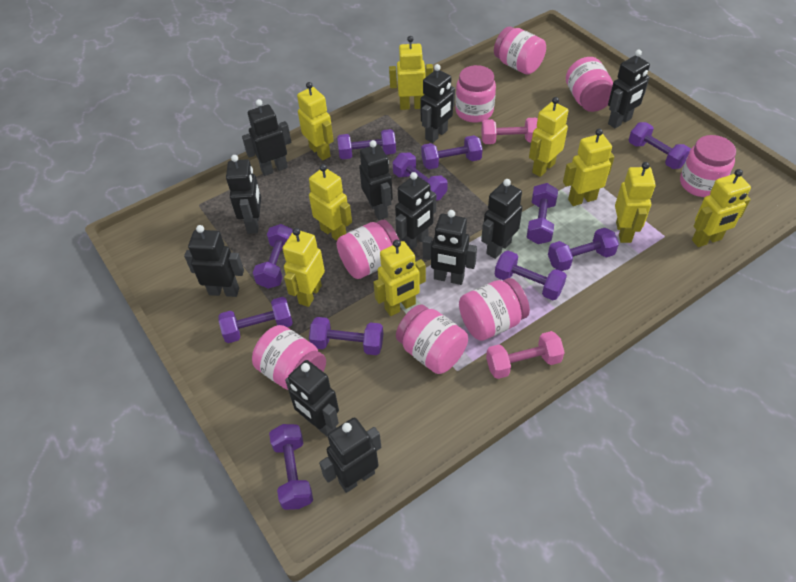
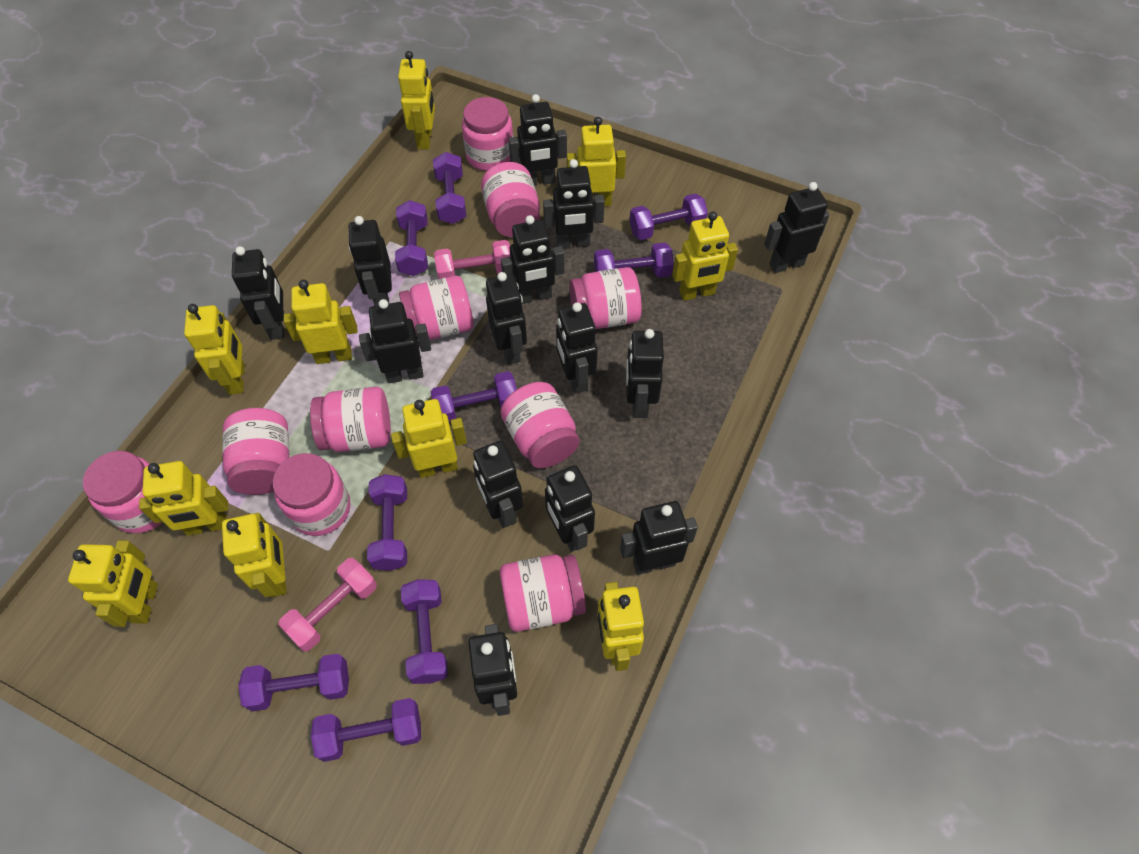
black robot: [184,225,244,297] [226,155,261,234] [242,99,291,176] [285,360,339,437] [319,417,381,493] [359,140,393,220] [395,172,436,250] [420,64,455,143] [423,210,477,285] [481,179,522,259] [608,50,650,128] = 11 -> [232,246,284,340] [348,216,392,306] [359,299,431,383] [469,624,517,716] [473,441,523,528] [486,272,527,365] [501,215,564,304] [509,94,567,186] [543,159,605,249] [545,465,595,552] [556,302,598,394] [620,501,698,575] [626,329,664,418] [764,182,829,273] = 14
pink jar: [252,325,326,390] [337,220,400,279] [396,304,468,374] [456,65,496,123] [459,278,530,341] [494,27,546,75] [566,57,613,112] [680,135,736,197] = 8 -> [83,451,162,533] [222,408,290,495] [273,453,350,536] [310,387,391,452] [399,276,473,340] [462,97,513,171] [481,162,540,238] [500,554,586,632] [501,382,580,468] [569,267,642,329] = 10
purple dumbbell: [218,297,293,343] [253,224,293,289] [269,424,313,510] [309,317,383,355] [337,129,396,160] [393,153,448,200] [421,135,483,169] [494,251,567,300] [527,183,558,244] [548,228,619,271] [629,122,691,169] = 11 -> [238,654,349,711] [311,698,421,762] [367,474,407,571] [395,200,428,276] [401,579,448,684] [431,371,517,423] [433,152,466,224] [594,242,674,278] [629,193,708,240] = 9
yellow robot: [282,228,325,307] [297,82,334,160] [309,164,352,241] [373,240,426,316] [389,36,433,110] [529,97,568,177] [563,129,614,206] [615,162,656,243] [692,169,751,247] = 9 -> [68,540,158,627] [139,461,228,536] [184,304,245,395] [222,513,287,597] [284,280,358,364] [391,399,467,478] [398,51,435,149] [567,117,626,206] [597,582,644,671] [672,211,738,301] = 10

